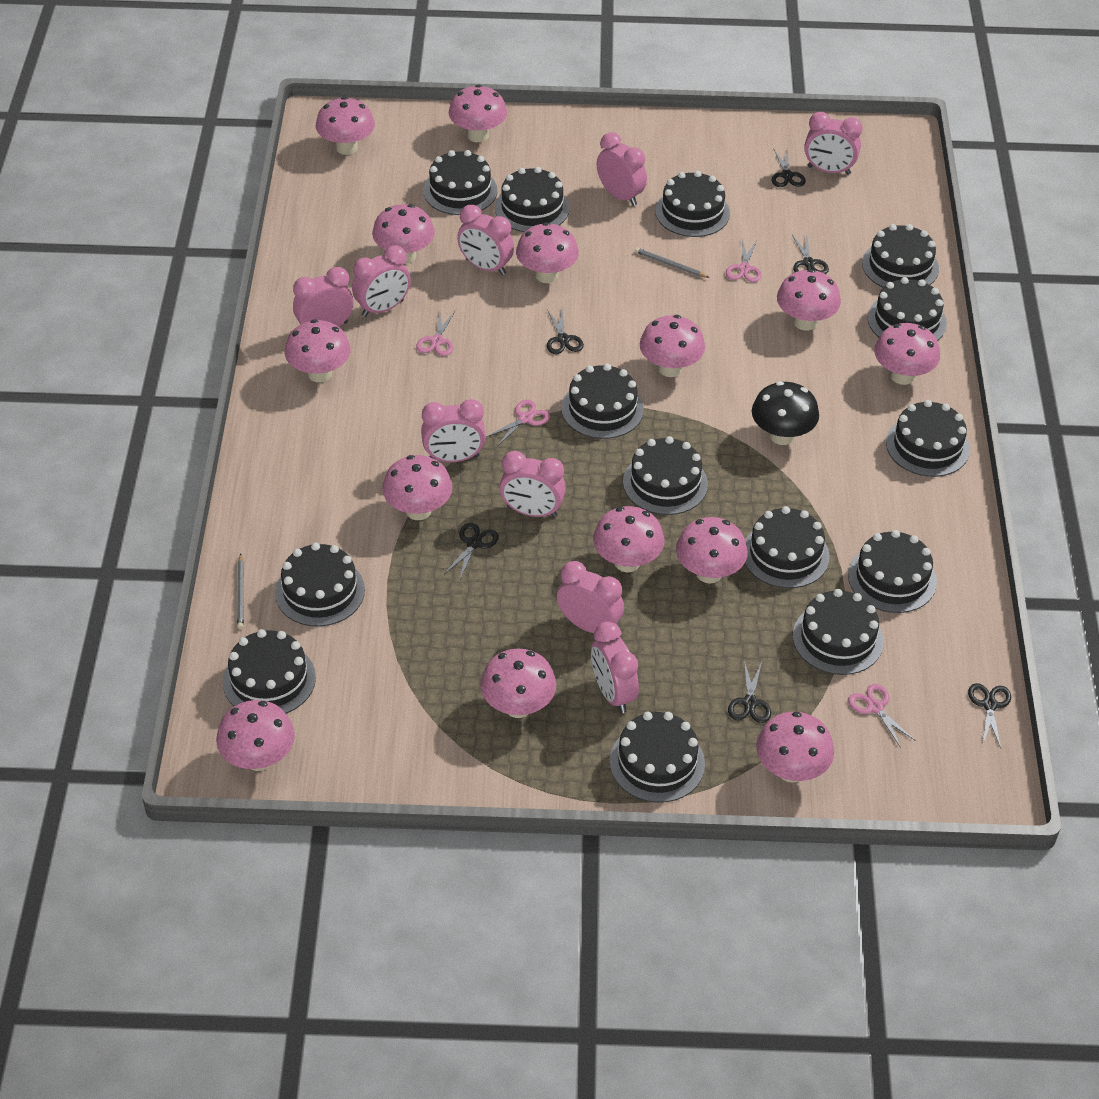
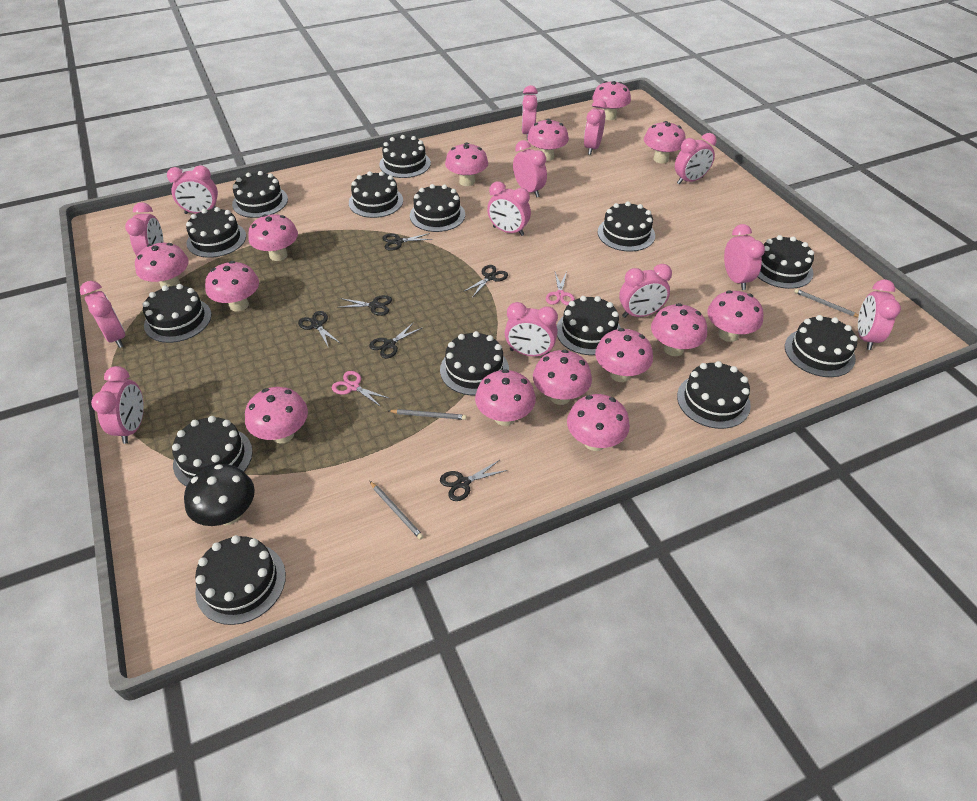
grey pencil: [237,554,244,629] [635,248,710,278] = 2 -> [370,481,424,540] [388,409,466,420] [794,289,859,317] = 3
pink clock: [293,267,353,327] [352,246,411,317] [421,399,486,462] [457,205,514,275] [499,451,566,517] [557,561,624,633] [591,621,639,713] [597,132,647,206] [804,112,863,175] = 9 -> [80,281,125,348] [91,366,144,444] [125,202,163,256] [167,165,218,214] [487,181,531,236] [505,302,558,356] [513,140,547,198] [522,85,538,140] [584,99,607,155] [619,264,672,318] [675,133,717,184] [724,224,765,290] [858,280,901,350] = 13
pink scissors: [416,311,455,356] [486,400,550,446] [726,240,761,282] [848,684,916,748] = 4 -> [332,371,388,407] [546,272,575,305] = 2

